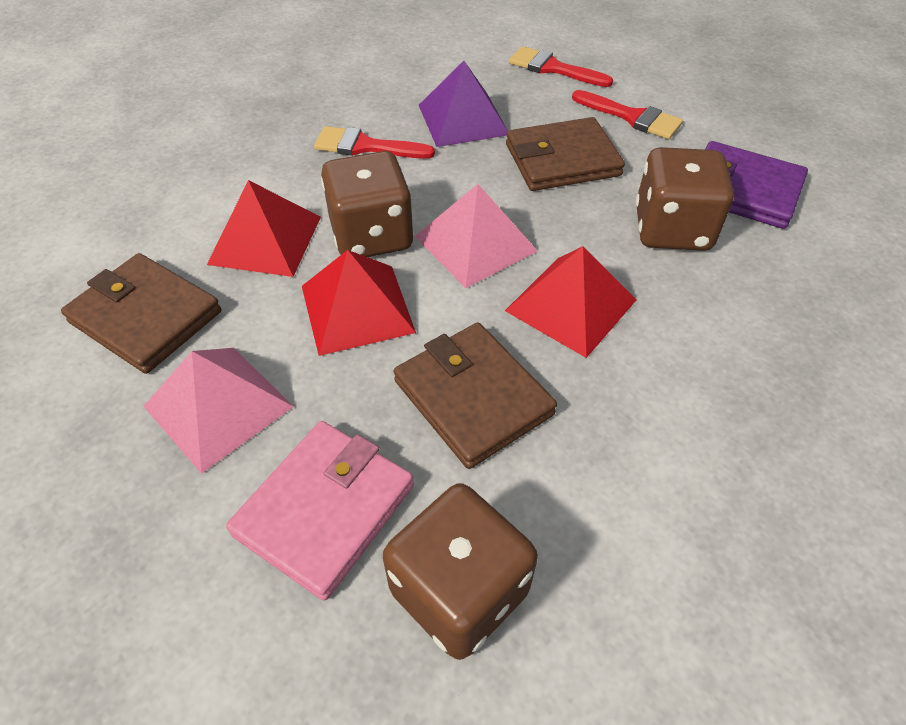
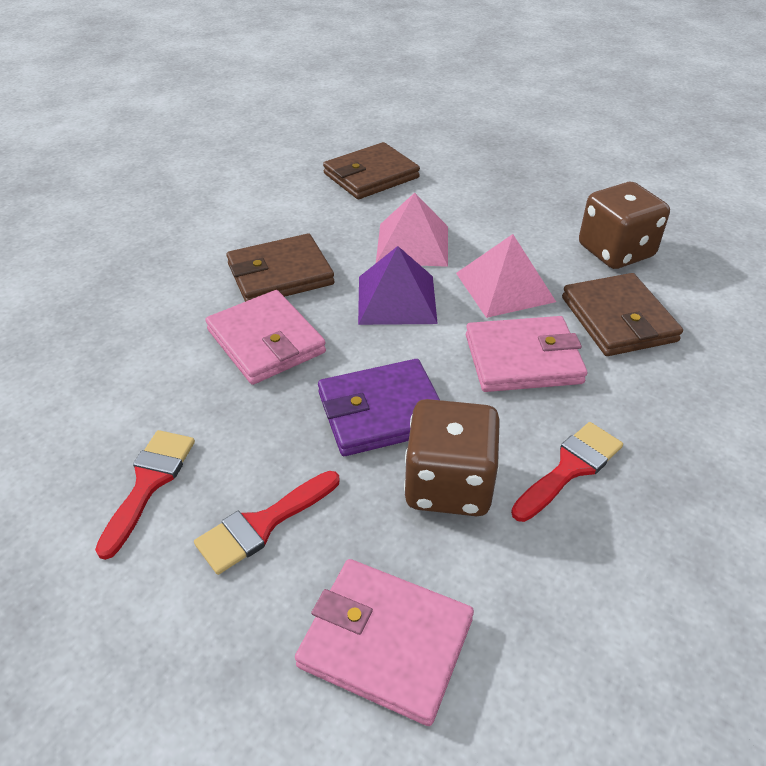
brown dice: [321,151,414,257] [383,483,538,660] [636,147,734,251] = 3 -> [404,399,500,516] [579,182,670,269] = 2
pink wallet: [226,421,414,601] = 1 -> [205,290,326,385] [295,559,474,726] [466,316,587,392] = 3
red pyramid: [207,180,321,277] [302,250,416,356] [505,246,637,358] = 3 -> none = 0

